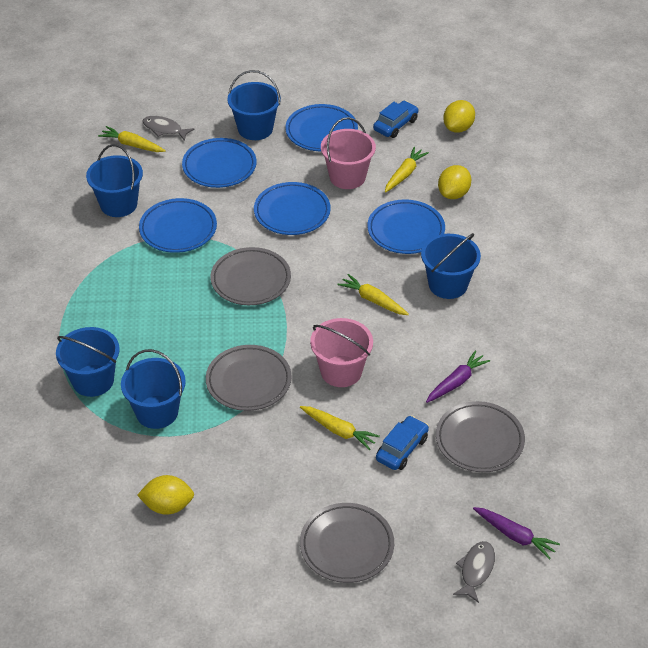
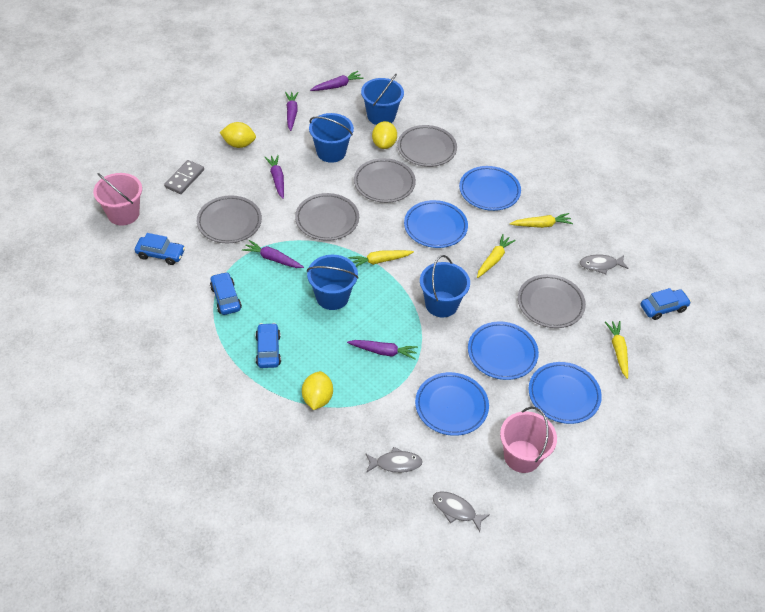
blue bucket: [56,327,120,397] [86,144,143,217] [121,349,186,429] [227,70,281,140] [421,233,481,299] = 5 -> [307,255,359,310] [309,113,354,163] [361,74,404,125] [420,255,470,318] = 4
blue car: [373,101,419,138] [376,416,429,470] = 2 -> [135,233,185,265] [210,272,242,315] [256,323,281,368] [641,288,691,320] = 4
grey domino: none = 0 -> [164,160,204,194] = 1
grey fish: [142,116,194,141] [453,541,495,603] = 2 -> [366,447,423,473] [432,491,490,532] [580,255,629,274] = 3
grey plate: [206,345,292,411] [211,247,291,305] [300,503,394,583] [436,401,525,472] = 4 -> [197,195,262,243] [295,193,359,241] [354,158,416,203] [397,125,457,167] [518,274,586,328] = 5
purple carrot: [426,350,490,403] [473,507,560,560] = 2 -> [242,240,304,268] [265,155,284,199] [285,92,299,131] [310,71,364,91] [347,340,418,360] = 5

